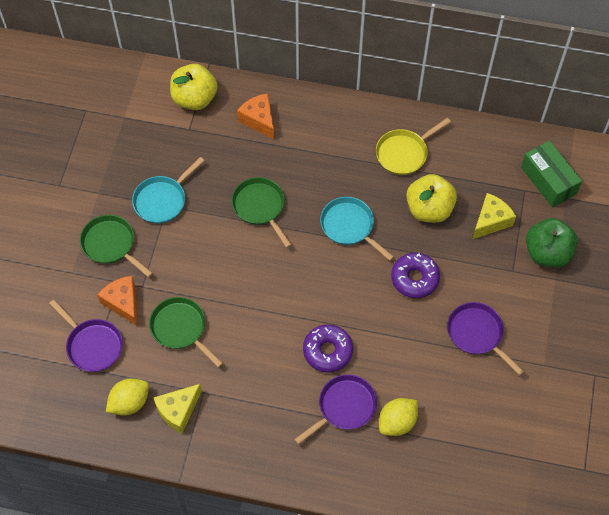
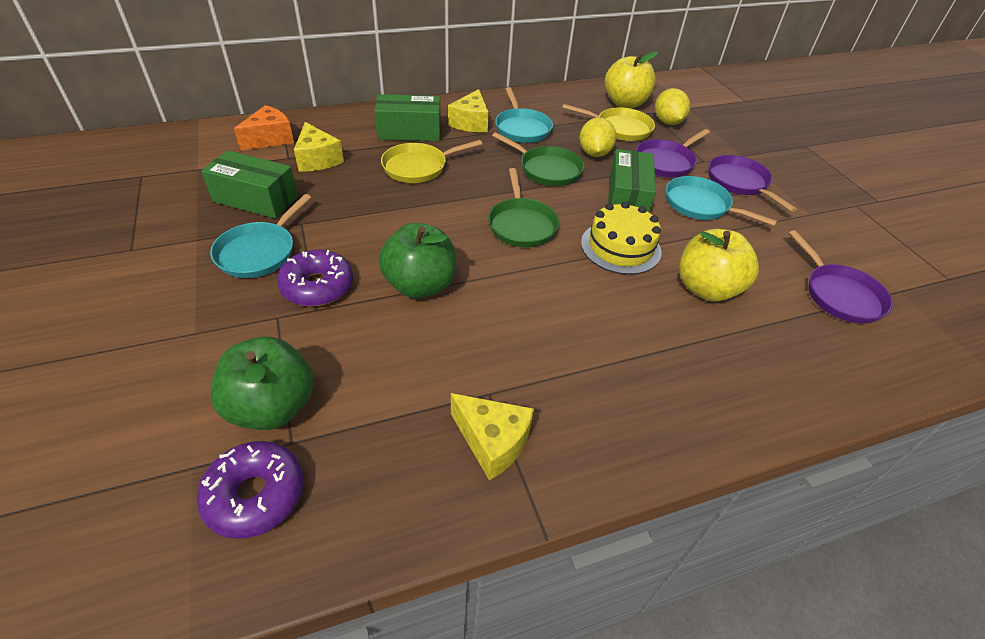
green apple: [526,218,578,268] = 1 -> [211,337,314,430] [378,223,456,298] = 2
green box: [521,140,582,208] = 1 -> [201,150,298,219] [374,94,441,141] [608,149,656,213] = 3
green pan: [80,215,153,277] [149,297,223,368] [231,177,292,248] = 3 -> [488,168,559,247] [492,132,584,186] = 2
orange cheese: [97,276,137,326] [237,93,274,139] = 2 -> [234,105,294,150] = 1
turquoise pan: [132,157,205,224] [320,197,394,261] = 2 -> [210,194,311,278] [495,87,553,143] [666,176,777,226] = 3
yellow cake: none = 0 -> [581,201,661,275] = 1
yellow cheese: [153,384,202,433] [473,193,516,239] = 2 -> [294,122,344,172] [448,89,489,132] [451,393,534,480] = 3
yellow pan: [376,118,451,175] = 1 -> [381,140,482,183] [562,104,655,141] = 2

